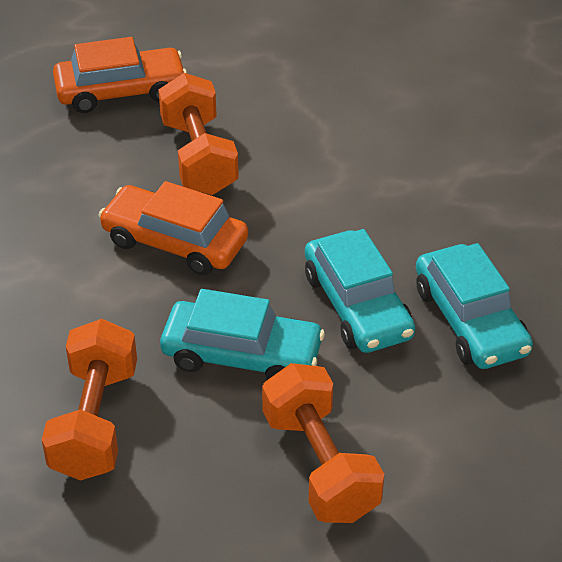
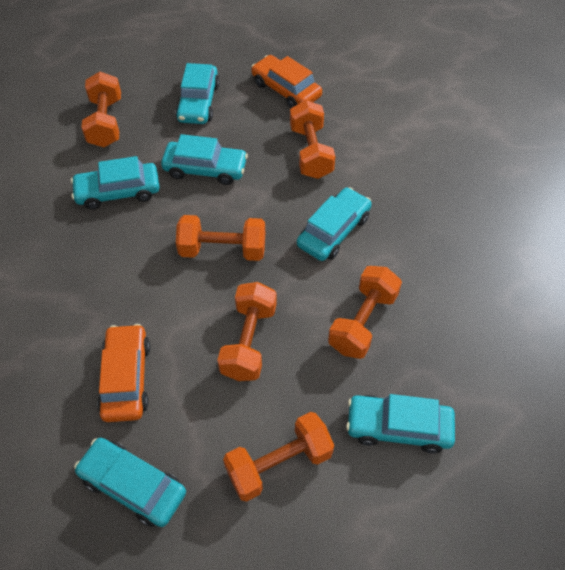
orange dumbbell: [42,319,137,481] [158,73,239,195] [262,363,384,523] = 3 -> [81,72,121,147] [176,215,265,261] [217,282,277,381] [223,412,334,502] [290,100,336,179] [328,266,402,359] = 6
turquoise car: [160,289,325,380] [305,229,415,353] [416,243,533,369] = 3 -> [71,156,160,210] [74,438,186,527] [161,134,248,185] [176,63,220,124] [297,187,372,261] [346,394,455,454] = 6

